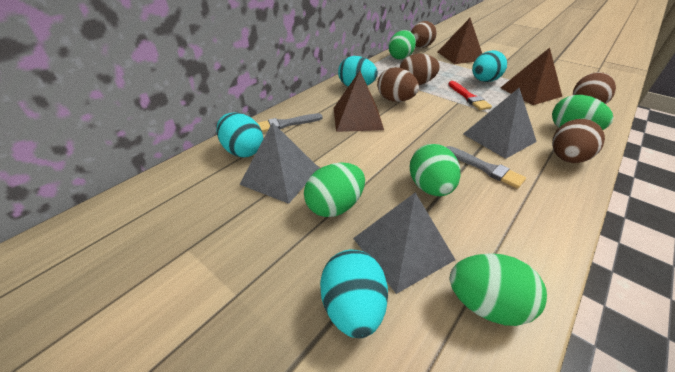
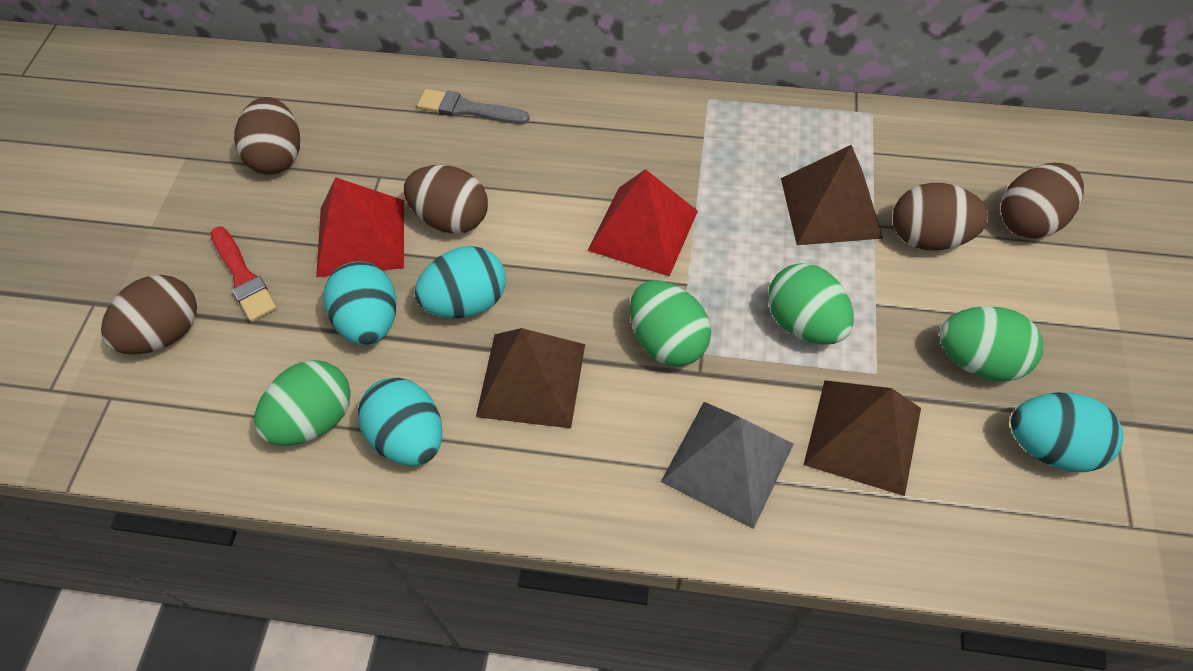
green egg: [304,162,365,217] [388,30,416,60] [410,144,461,196] [450,253,547,326] [552,95,614,130] = 5 -> [254,360,351,446] [630,280,711,367] [768,263,854,345] [940,306,1043,382] = 4
grey brush: [257,113,323,132] [446,146,526,189] = 2 -> [417,89,530,124] = 1
grey pyramid: [239,122,320,204] [353,192,456,294] [463,88,537,159] = 3 -> [661,402,794,529] = 1
red pyramid: none = 0 -> [316,177,404,277] [588,169,698,276] = 2

